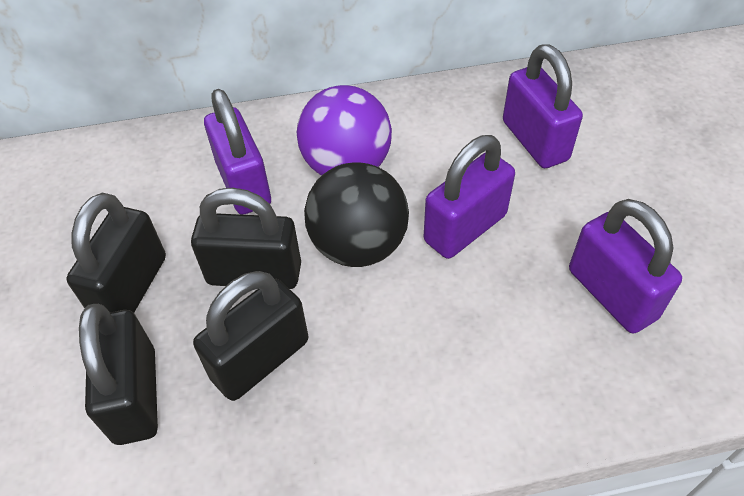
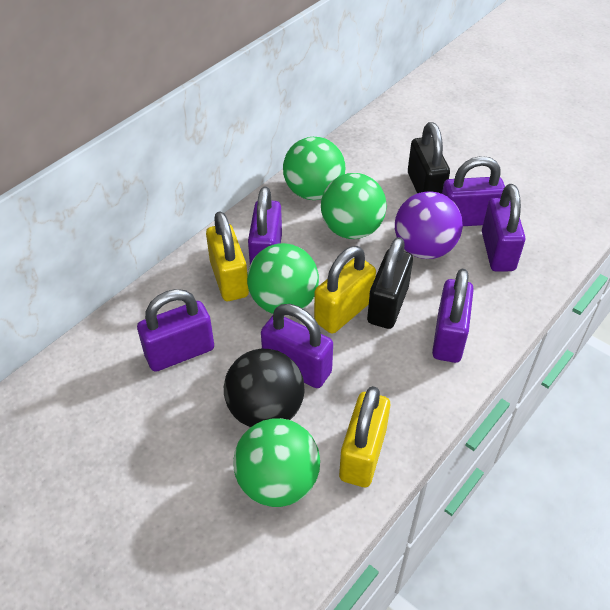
black padlock: [66,193,166,313] [79,304,158,445] [191,188,301,289] [193,271,308,401] = 4 -> [367,237,413,329] [408,122,450,194] = 2
green ball: none = 0 -> [233,418,320,507] [247,243,319,314] [283,137,345,200] [321,173,387,239] = 4
purple padlock: [204,89,271,215] [424,135,515,259] [503,44,583,168] [569,199,682,334] = 4 -> [137,289,214,372] [248,187,282,264] [261,304,333,388] [432,269,474,363] [442,156,505,226] [482,184,526,272] = 6
yellow padlock: none = 0 -> [206,211,249,301] [314,246,376,334] [339,386,390,487] = 3

